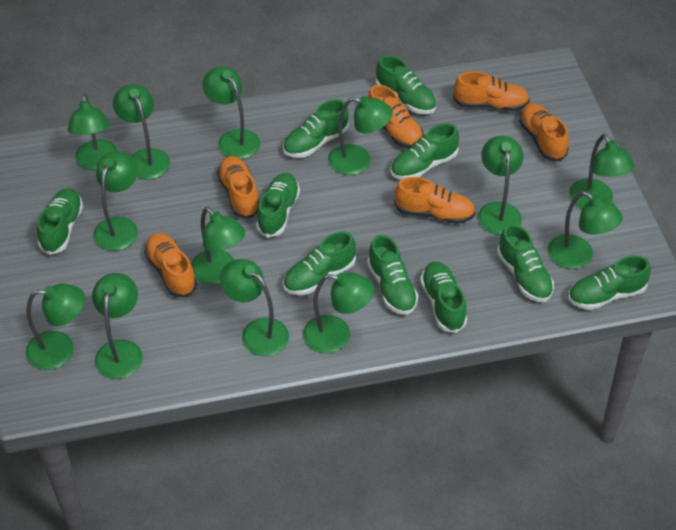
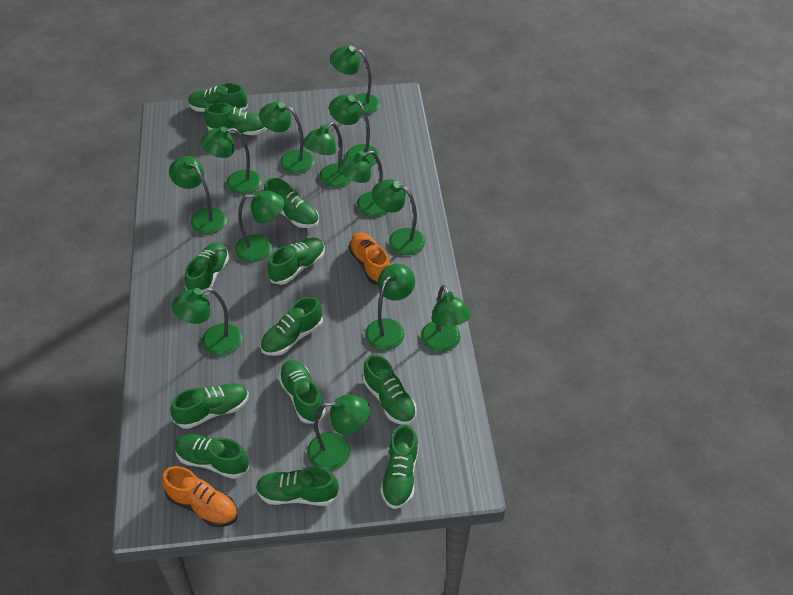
green shoe: [37,188,83,255] [256,173,300,238] [283,99,349,158] [283,231,356,295] [367,235,419,315] [376,55,437,114] [390,123,459,180] [420,262,467,333] [497,224,554,302] [568,255,651,310] = 10 -> [170,383,249,429] [174,434,249,479] [185,242,229,295] [188,83,248,112] [204,103,267,135] [256,467,339,506] [260,296,323,356] [264,178,319,228] [268,238,325,285] [278,360,325,423] [363,354,417,425] [381,424,419,509] = 12
orange shoe: [144,233,197,297] [217,156,259,218] [368,85,424,148] [394,177,475,224] [453,71,530,111] [519,103,569,161] = 6 -> [162,466,238,527] [349,232,390,285] = 2

